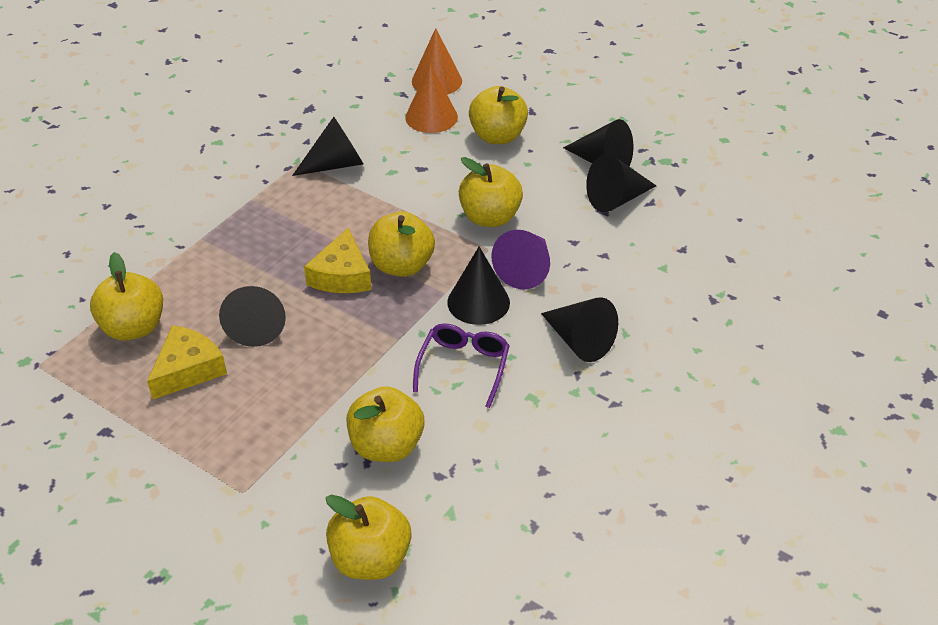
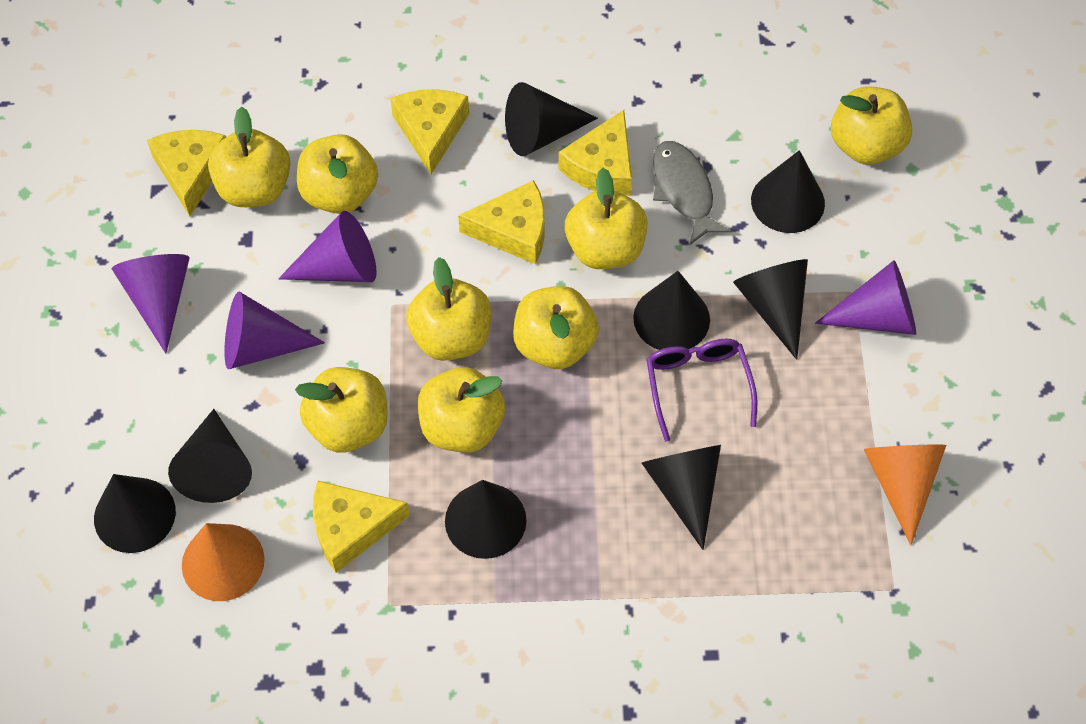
black cone: [219,286,286,347] [292,117,363,176] [447,246,510,325] [541,297,618,362] [563,119,633,166] [586,154,656,213] = 6 -> [94,474,176,553] [168,409,252,503] [445,480,526,559] [505,82,598,156] [633,271,710,350] [642,445,721,550] [733,259,808,360] [751,150,825,233] = 8
grey fish: none = 0 -> [653,141,732,246] = 1
purple cone: [491,230,550,289] = 1 -> [112,254,190,354] [224,292,325,369] [278,211,377,282] [815,260,916,335] = 4
yellow apple: [90,252,163,341] [325,494,412,580] [347,386,424,462] [368,211,435,277] [459,157,523,227] [469,86,528,144] = 6 -> [208,107,291,207] [295,367,388,453] [297,134,378,214] [406,257,491,361] [418,367,505,453] [513,286,599,369] [565,168,647,269] [831,87,912,165] = 8
yellow cheese: [147,325,227,399] [304,228,372,293] = 2 -> [147,130,226,216] [313,480,410,573] [390,89,469,174] [458,180,545,265] [559,110,632,196] = 5

